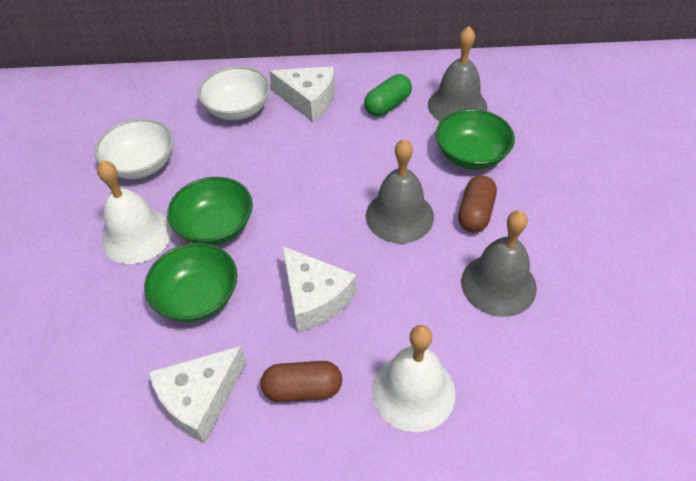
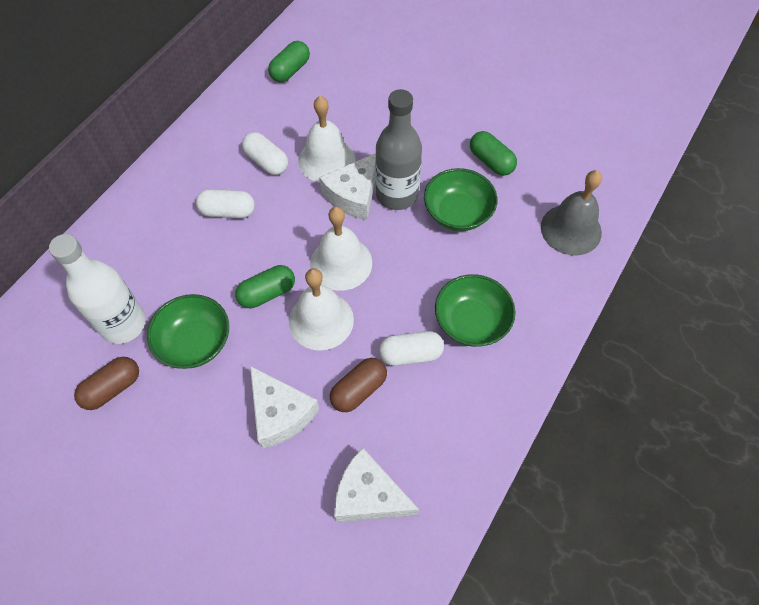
green capsule: [364,74,412,116] = 1 -> [235,265,295,308] [268,41,310,82] [470,131,517,176] = 3
grey bell: [366,139,434,243] [428,26,487,121] [461,210,537,317] = 3 -> [541,170,602,255] = 1
grey bottle: none = 0 -> [375,89,422,210] = 1
white bell: [97,160,172,264] [372,325,456,432] = 2 -> [289,268,354,351] [298,96,356,183] [310,206,372,291] = 3
white bottle: none = 0 -> [49,234,146,344] = 1
white bowl: [94,119,173,179] [198,66,270,120] = 2 -> none = 0
white capsule: none = 0 -> [196,189,255,218] [242,132,288,175] [379,331,444,366] = 3

